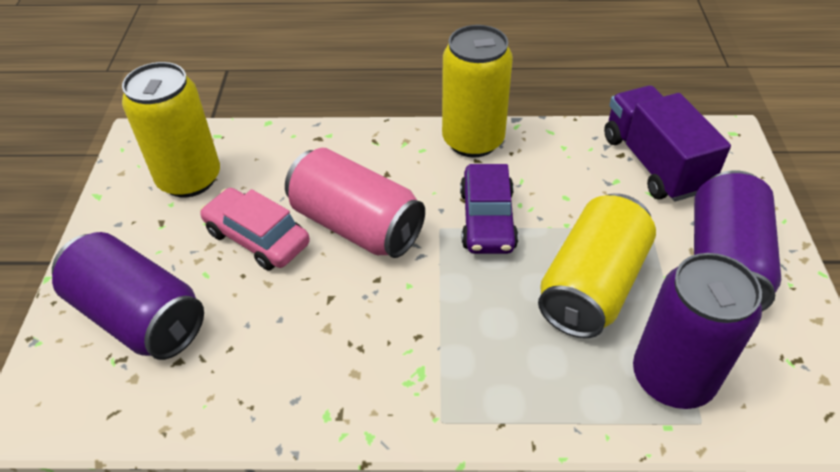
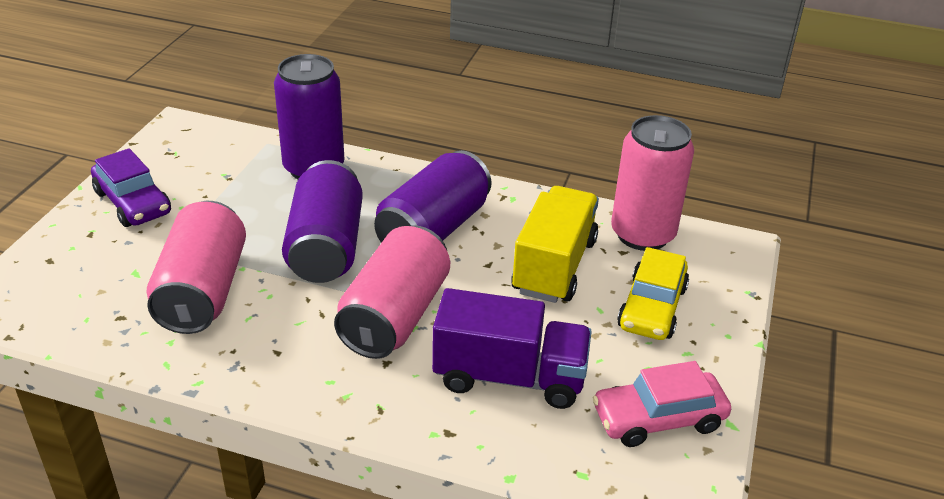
pink can: [285,148,425,258] = 1 -> [146,201,246,334] [334,225,450,359] [611,115,694,251] = 3
yellow can: [122,62,220,197] [442,25,513,157] [538,193,656,338] = 3 -> none = 0
yellow car: none = 0 -> [617,247,689,340] = 1
yellow truck: none = 0 -> [511,186,599,303] = 1

